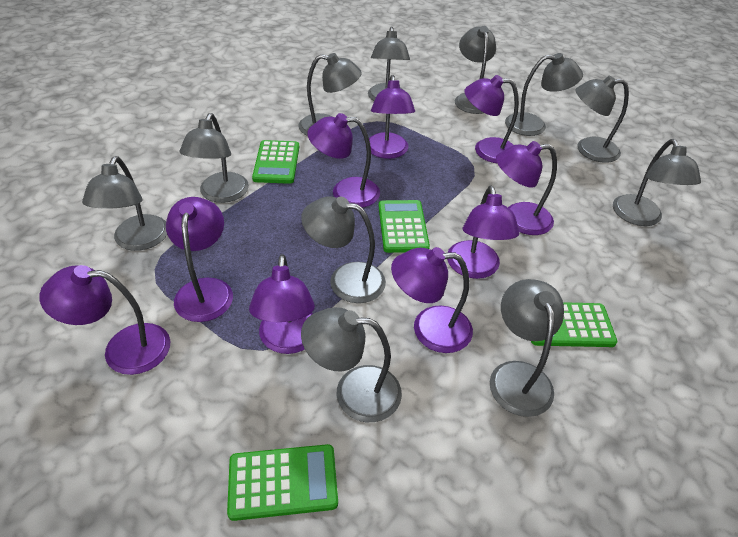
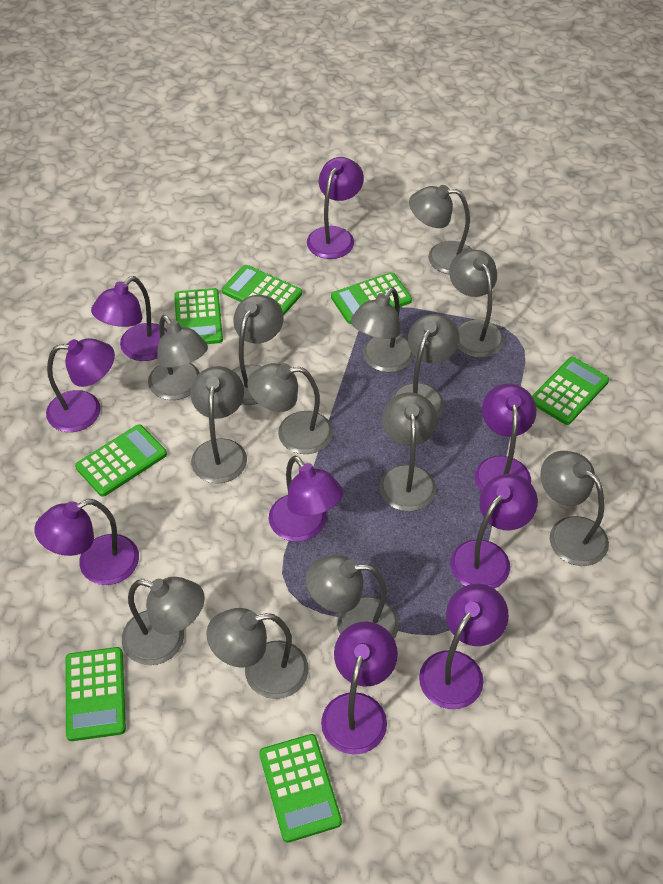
green calculator: [227,444,338,521] [252,140,299,184] [378,200,430,253] [531,302,617,347] = 4 -> [66,647,126,741] [75,424,167,497] [174,288,223,344] [222,265,302,315] [259,734,342,843] [331,272,412,324] [532,357,609,425] = 7
grey lamp: [82,156,167,251] [179,113,249,203] [298,53,362,136] [301,196,386,303] [301,307,402,422] [368,27,410,101] [455,26,496,114] [490,279,564,417] [505,53,583,136] [575,76,629,163] [613,139,701,226] = 11 -> [122,577,205,665] [148,315,208,400] [190,366,247,483] [206,608,309,699] [232,295,284,405] [247,363,333,454] [306,555,399,638] [351,287,414,373] [380,392,437,512] [391,314,460,418] [409,185,473,274] [449,250,505,358] [540,451,609,566] = 13

